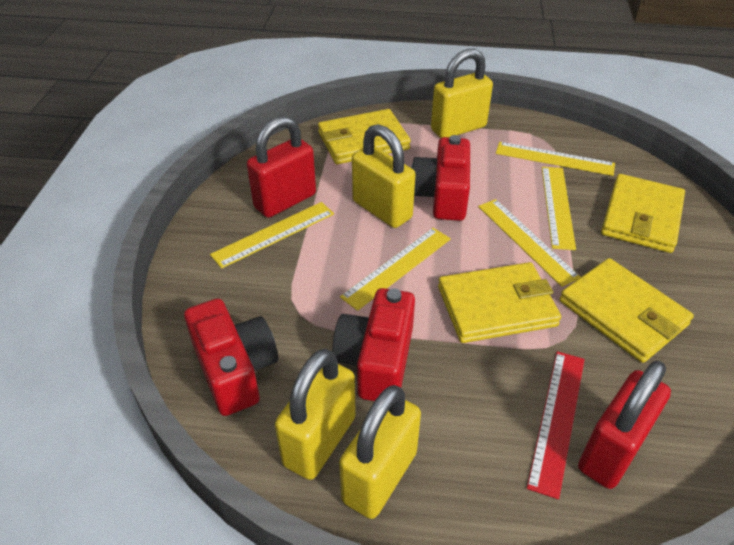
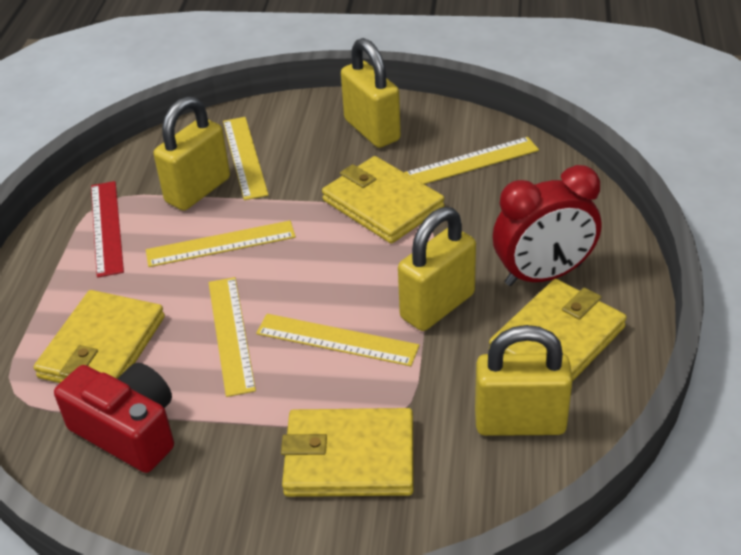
red camera: [184,299,278,416] [332,288,415,401] [411,135,470,221] = 3 -> [54,363,174,473] = 1
red clock: none = 0 -> [493,165,601,286] = 1
red padlock: [247,116,316,218] [578,361,671,489] = 2 -> none = 0

